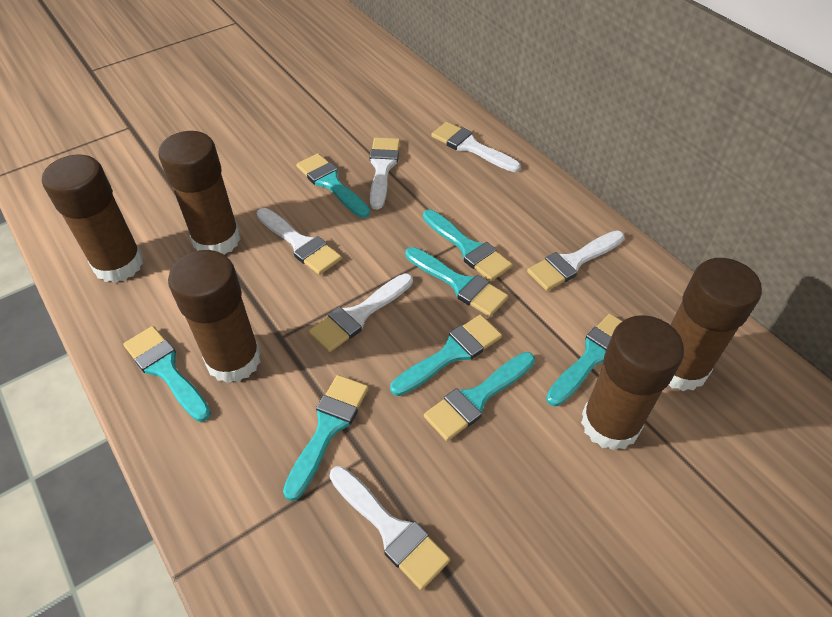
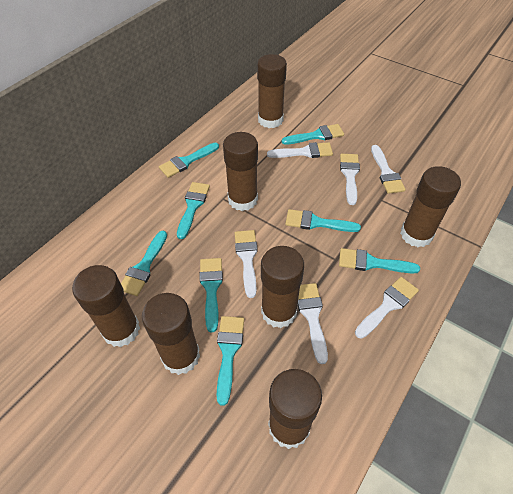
brown glue stick: [42,155,143,283] [158,131,241,255] [168,250,261,383] [581,315,684,451] [669,258,762,391] = 5 -> [72,265,140,347] [142,293,200,375] [223,132,258,211] [257,54,287,128] [261,246,304,328] [268,369,322,449] [400,166,461,247] = 7

